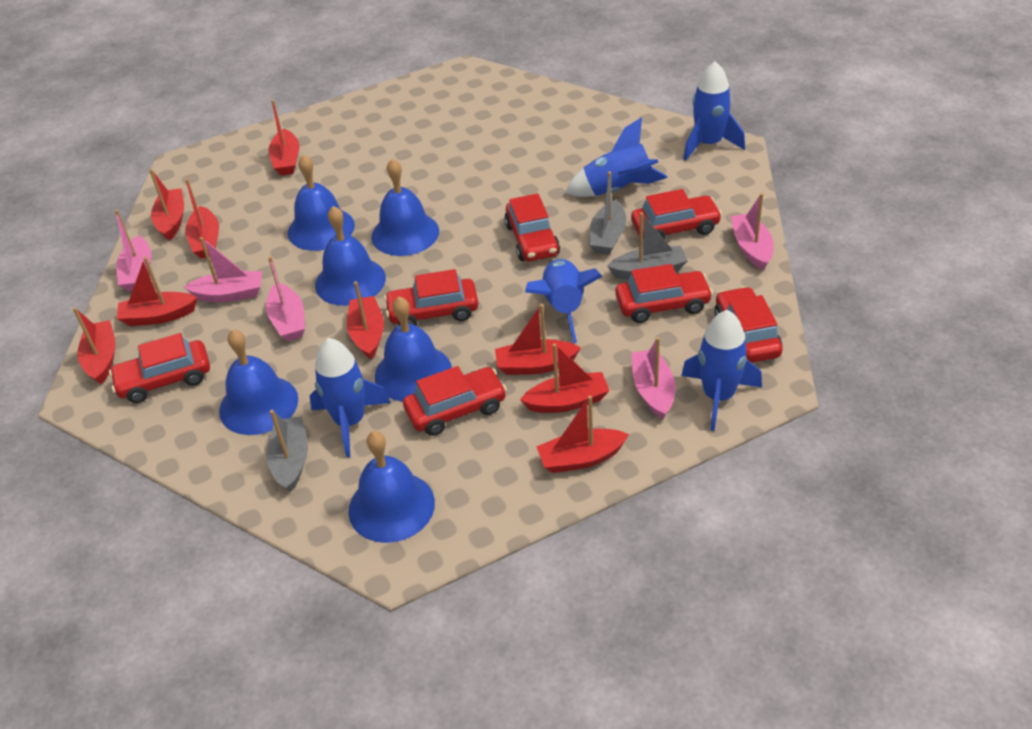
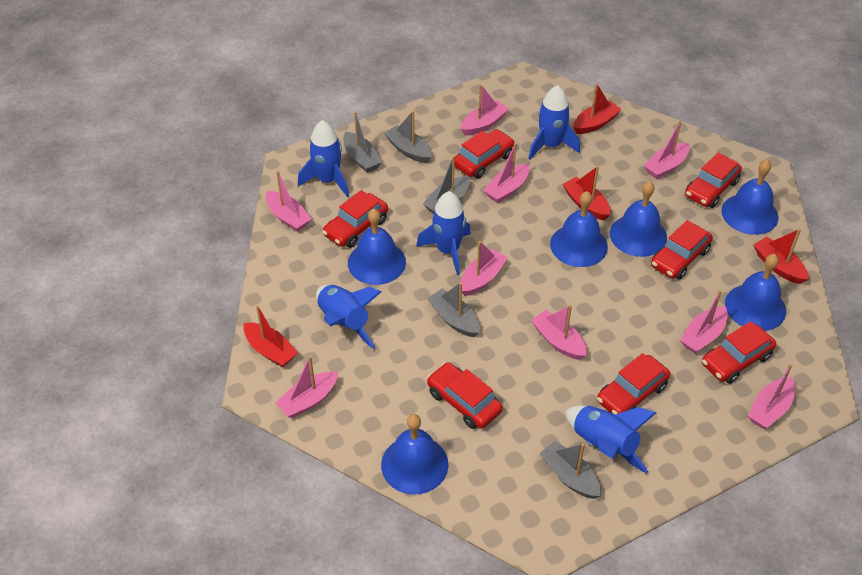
grey boat: [266,410,308,492] [589,172,626,255] [607,212,688,279] = 3 -> [343,112,382,173] [384,111,431,163] [423,156,470,214] [427,282,479,337] [539,441,601,499] = 5
pink boat: [115,210,151,291] [184,237,262,302] [266,256,305,341] [632,337,676,420] [731,193,774,270] = 5 -> [266,171,312,232] [275,356,338,418] [461,84,509,136] [461,241,508,296] [483,143,530,203] [531,305,587,360] [644,121,690,179] [680,290,728,353] [748,364,795,429] = 9
red boat: [73,307,115,384] [117,257,197,326] [149,169,184,241] [185,178,219,259] [268,100,299,176] [347,281,384,359] [495,304,581,375] [520,343,610,413] [536,396,629,473] = 9 -> [244,305,298,367] [562,166,611,221] [573,83,622,134] [754,229,809,284] = 4

